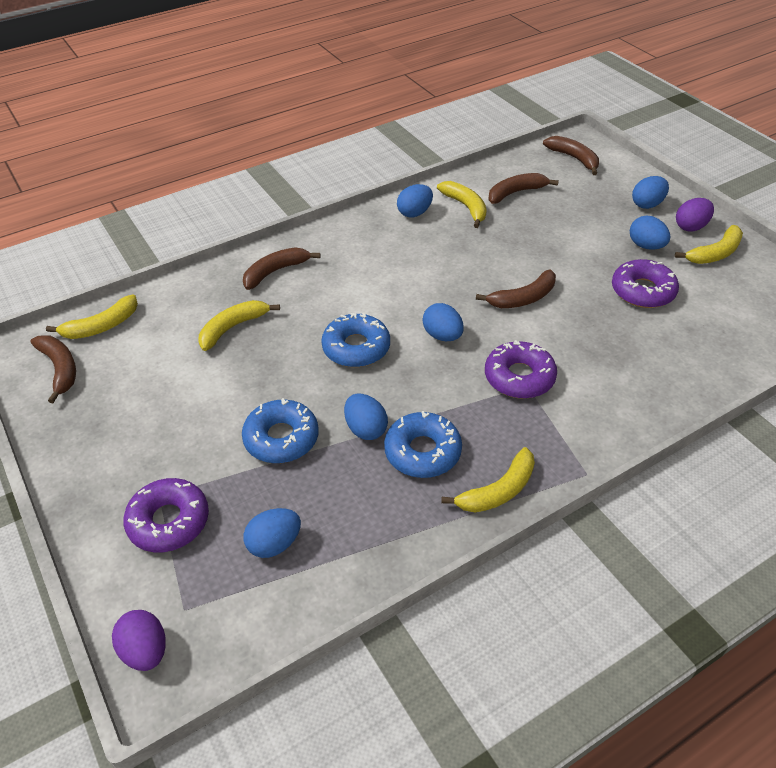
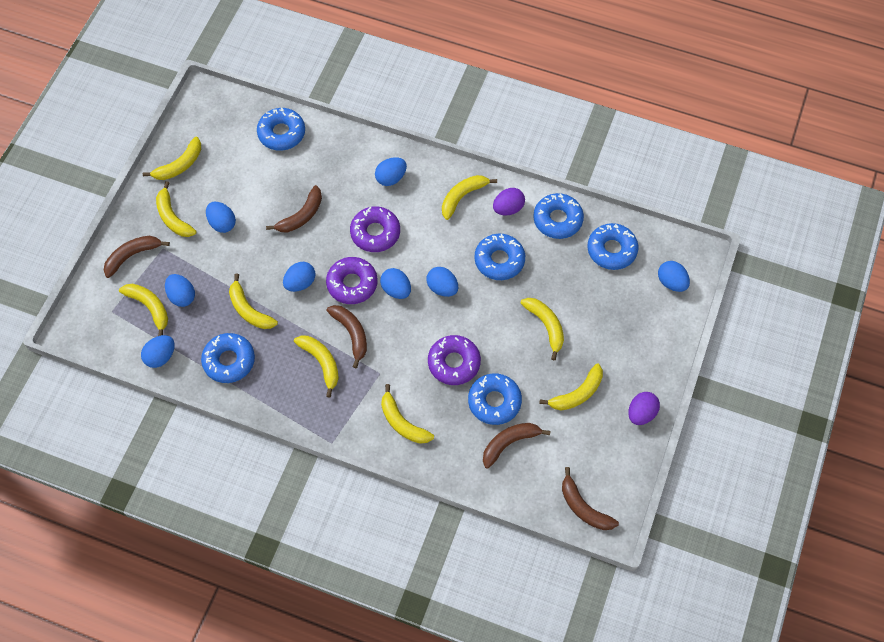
blue donut: [242,398,319,463] [321,313,390,367] [384,411,462,478] = 3 -> [201,333,255,383] [257,108,305,151] [468,373,522,425] [475,234,525,280] [533,193,584,239] [587,223,639,270] = 6
blue egg: [243,508,301,558] [344,394,388,440] [397,184,433,217] [422,303,464,341] [630,216,670,250] [632,176,669,209] = 6 -> [141,335,175,368] [165,274,195,307] [206,202,236,233] [283,262,315,292] [375,157,407,186] [380,268,411,299] [426,267,458,297] [658,261,690,292] = 8
yellow banana: [46,294,138,339] [198,300,280,351] [437,181,487,228] [441,447,535,512] [675,225,743,264] = 5 -> [119,284,168,336] [143,137,201,180] [156,181,197,237] [229,274,278,329] [294,335,339,398] [381,384,434,444] [442,175,497,220] [521,298,564,361] [539,364,603,410] = 9

